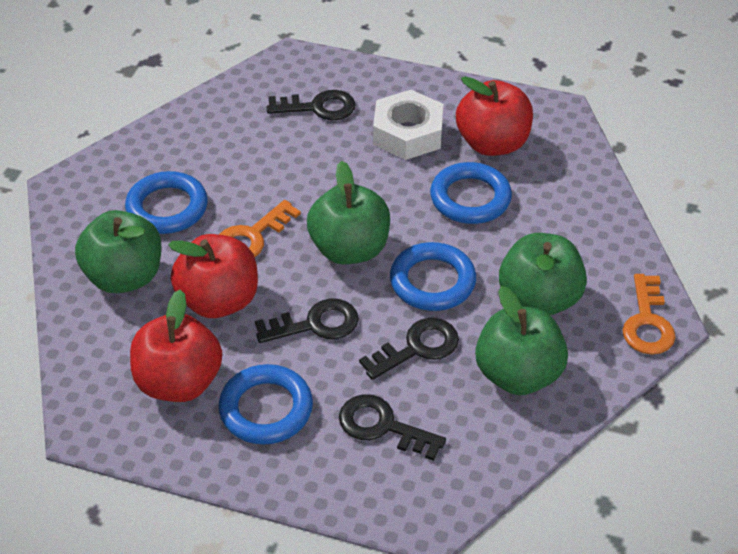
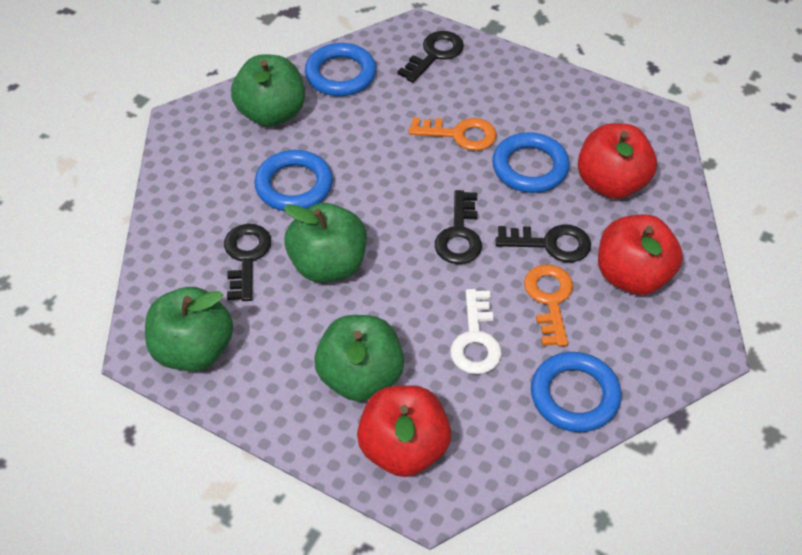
white key: none = 0 -> [450,289,502,374] = 1
white nut: [373,90,443,160] = 1 -> none = 0

